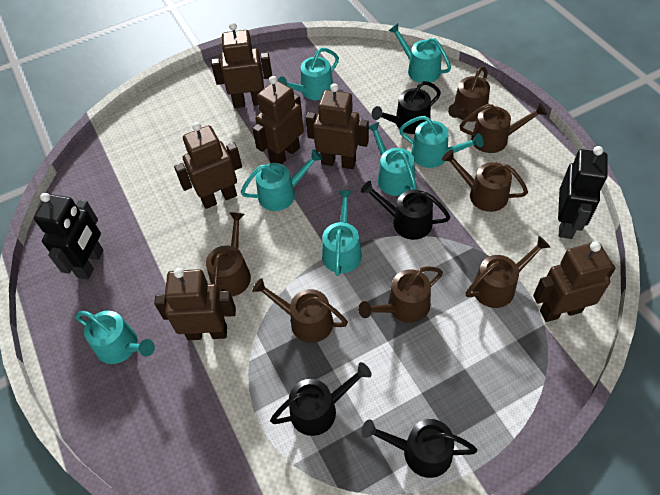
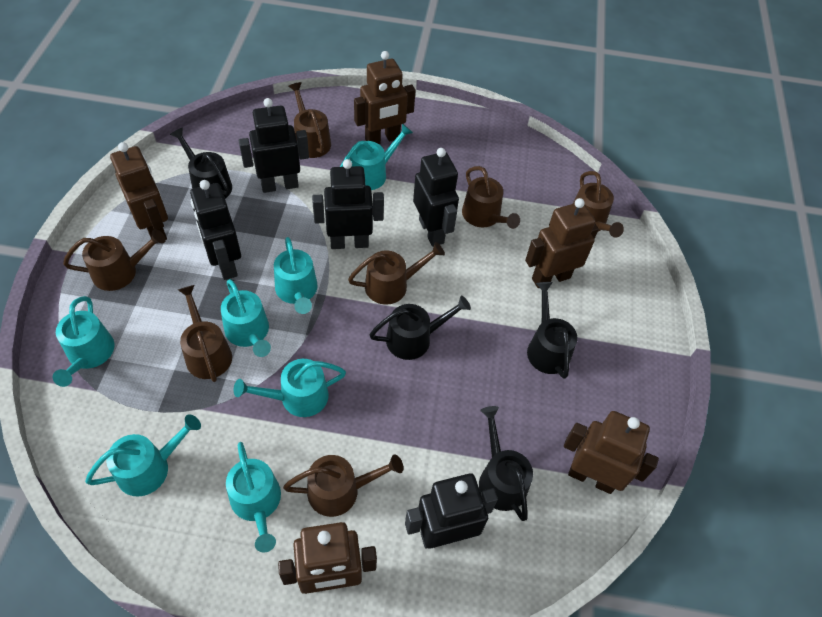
black robot: [34,193,103,279] [558,146,607,239] = 2 -> [190,180,241,280] [239,98,309,193] [312,159,384,249] [405,473,498,549] [413,148,459,247] = 5
brown robot: [154,268,236,340] [174,122,242,209] [211,22,272,108] [252,76,304,164] [306,83,369,169] [533,241,616,322] = 6 -> [110,142,168,244] [278,522,377,594] [354,51,416,144] [525,198,599,288] [564,411,659,494] = 5

